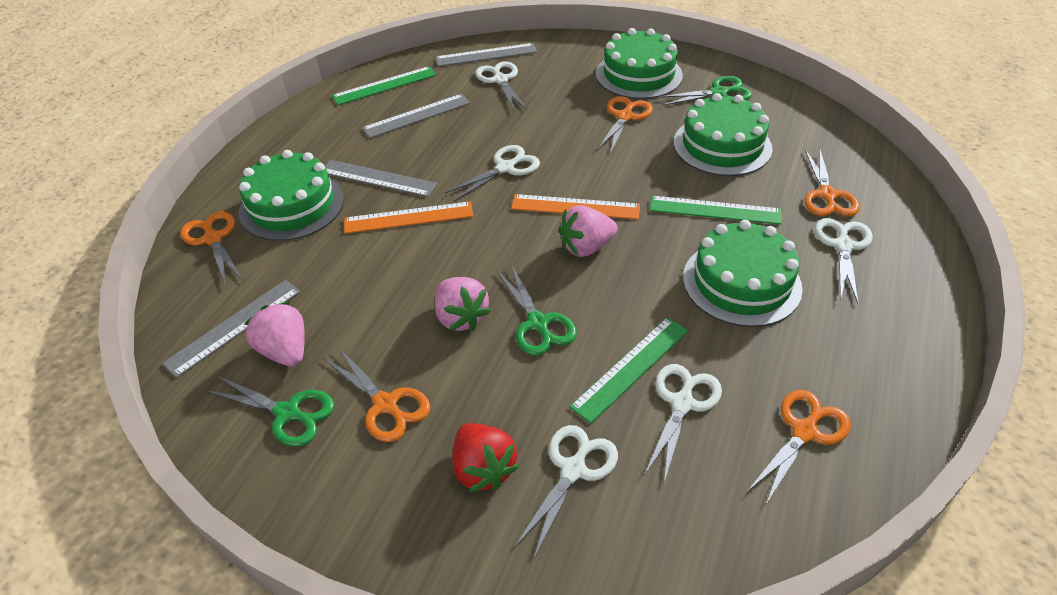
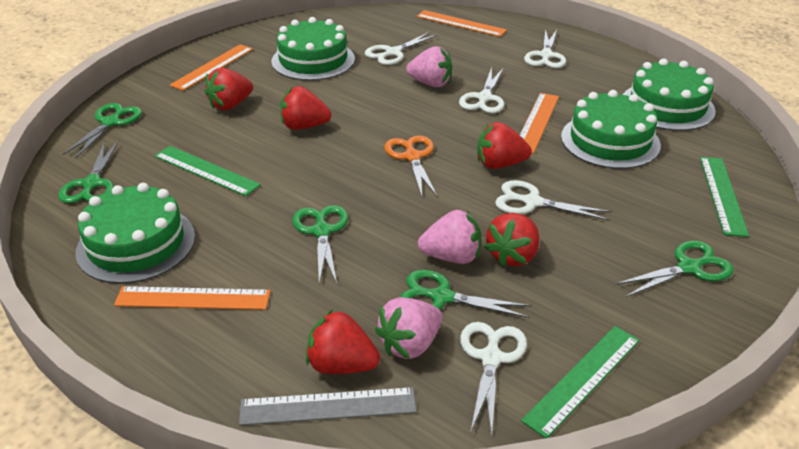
green scissors: [206,375,335,447] [496,264,577,356] [657,76,752,106] = 3 -> [58,140,119,203] [62,103,142,159] [292,205,348,284] [400,270,532,318] [615,241,734,297] = 5
grey ruler: [162,280,300,378] [325,160,437,197] [362,94,470,138] [435,43,537,67] = 4 -> [239,387,417,426] = 1
orange ruler: [344,201,473,234] [511,194,640,220] = 2 -> [114,286,270,310] [169,45,253,91] [416,10,507,37] [520,93,559,154] = 4
orange scissors: [180,211,243,287] [323,347,430,442] [597,96,653,155] [747,390,851,506] [805,148,860,216] = 5 -> [384,136,437,196] = 1
red strawberry: [453,423,519,492] = 1 -> [205,68,253,110] [280,86,331,130] [306,309,380,374] [477,122,532,169] [484,213,540,267] = 5

